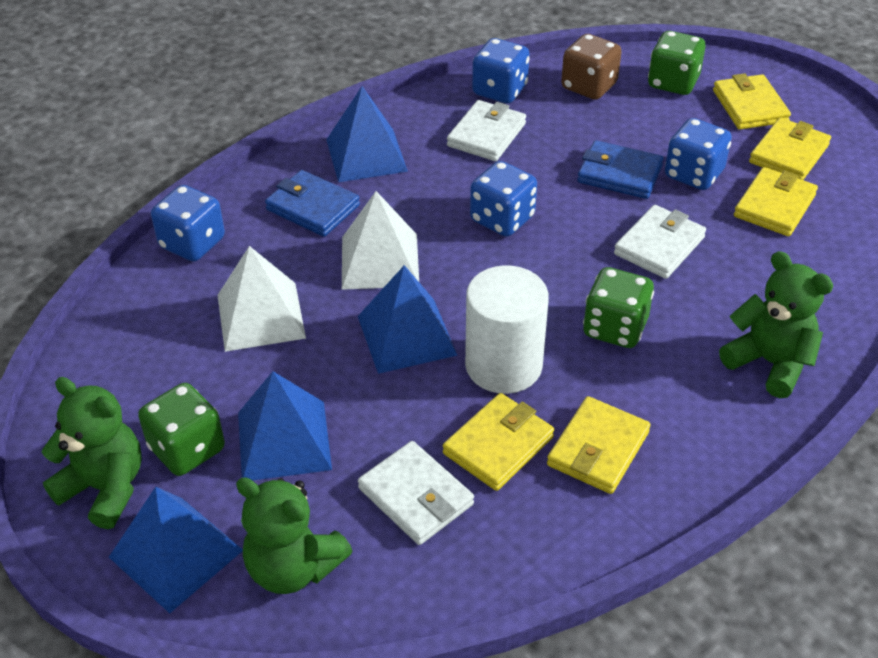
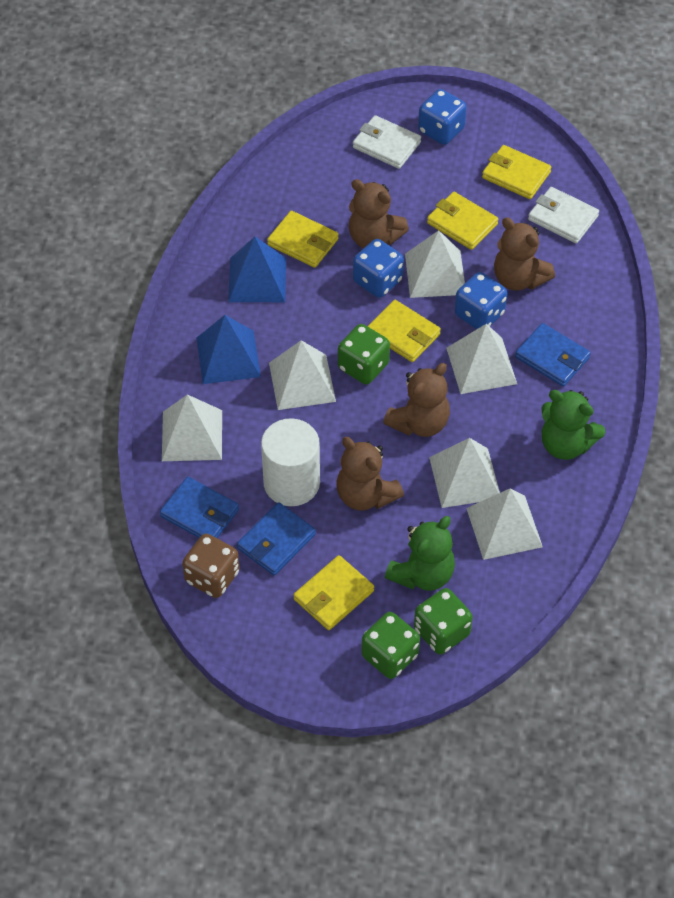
blue dice: [151,185,225,261] [470,161,537,237] [472,38,530,103] [665,118,732,190] = 4 -> [353,239,404,298] [418,89,467,145] [455,272,507,330] = 3
blue pyramid: [109,487,243,613] [238,371,332,481] [326,86,408,182] [358,265,457,374] = 4 -> [196,315,261,384] [228,237,286,302] = 2
blue wallet: [265,170,360,237] [577,140,664,199] = 2 -> [160,477,239,538] [237,502,316,576] [515,323,591,387] = 3
brown teddy bear: none = 0 -> [336,437,404,511] [349,179,409,248] [383,363,450,437] [494,217,555,290] = 4
green teddy bear: [42,377,142,529] [236,477,353,594] [719,251,833,398] = 3 -> [385,516,455,591] [541,390,606,460] = 2
white pyramid: [217,246,306,352] [342,191,419,290] = 2 -> [162,394,222,461] [269,340,336,410] [405,230,465,298] [429,438,500,508] [446,324,517,394] [466,488,543,560] = 6
white wallet: [358,441,474,545] [447,100,526,161] [614,205,706,279] = 3 -> [353,115,421,169] [528,187,599,243] = 2

